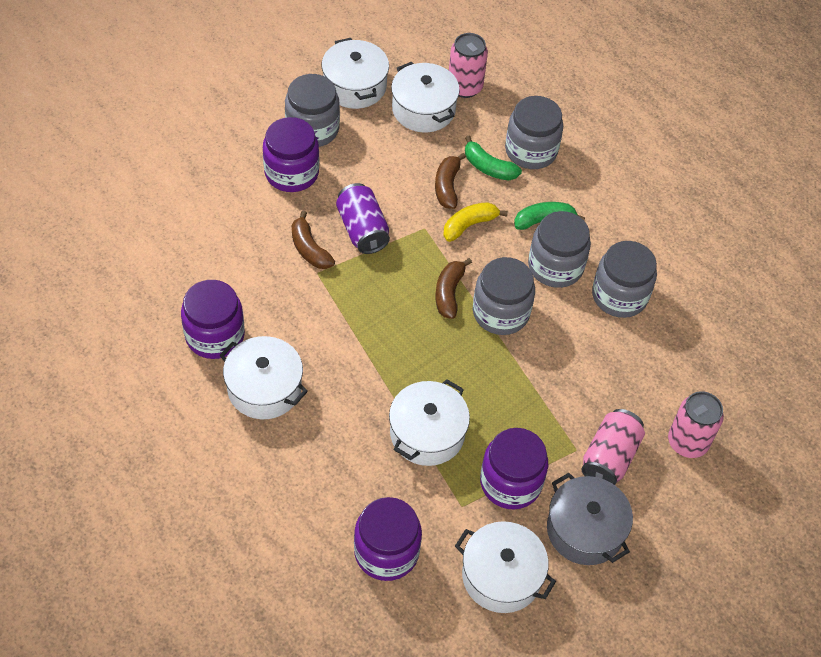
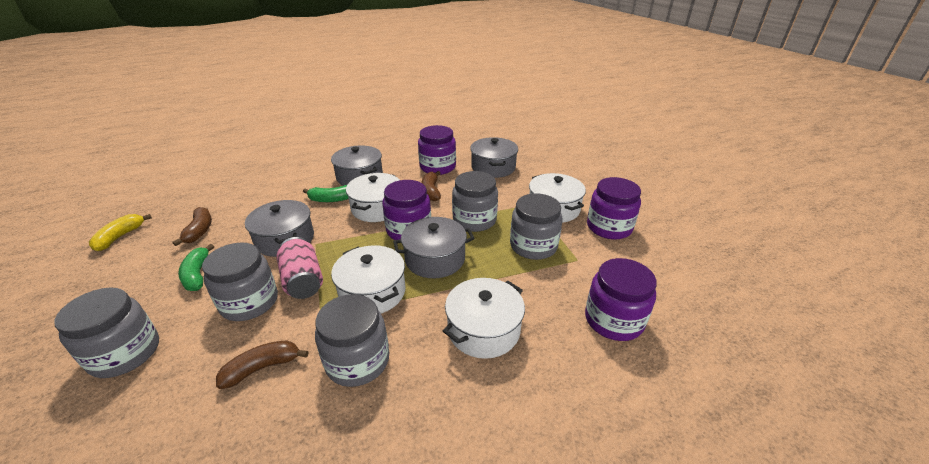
grey pot: [547,473,633,565] = 1 -> [245,200,314,257] [331,145,383,186] [393,217,475,278] [470,137,518,178] = 4
pink can: [449,33,488,98] [582,409,645,485] [668,391,724,458] = 3 -> [277,237,323,299] = 1
purple can: [336,183,390,254] = 1 -> none = 0
white pot: [220,336,308,419] [322,38,389,109] [389,379,470,466] [391,62,460,132] [455,521,556,613] = 5 -> [331,245,406,314] [346,173,400,222] [443,278,525,359] [529,173,586,223] = 4

